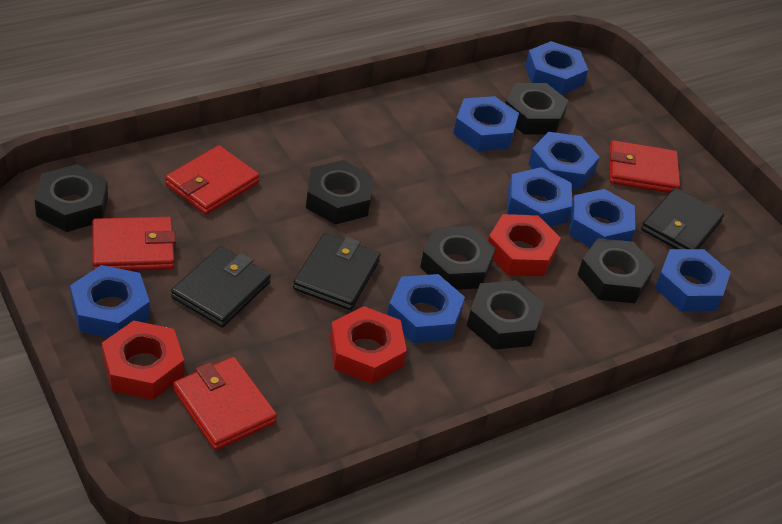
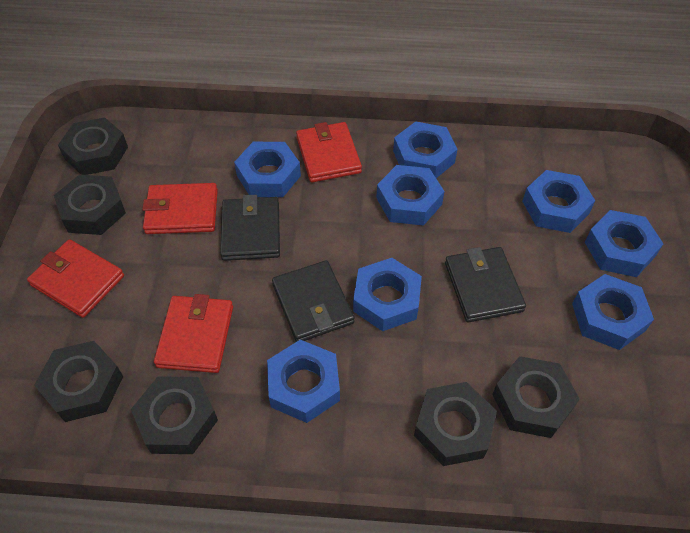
red nut: [102,321,184,400] [330,306,407,384] [488,214,561,276] = 3 -> none = 0

